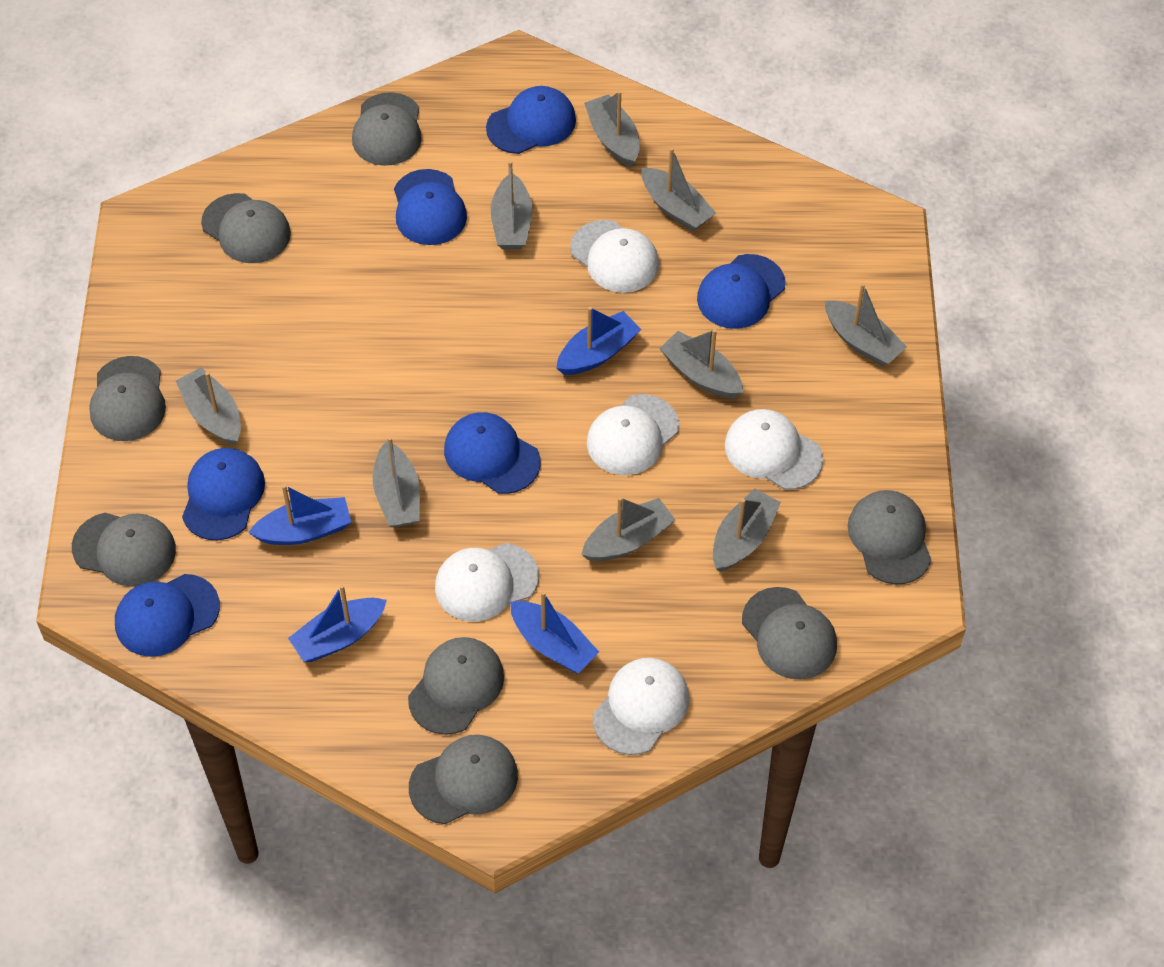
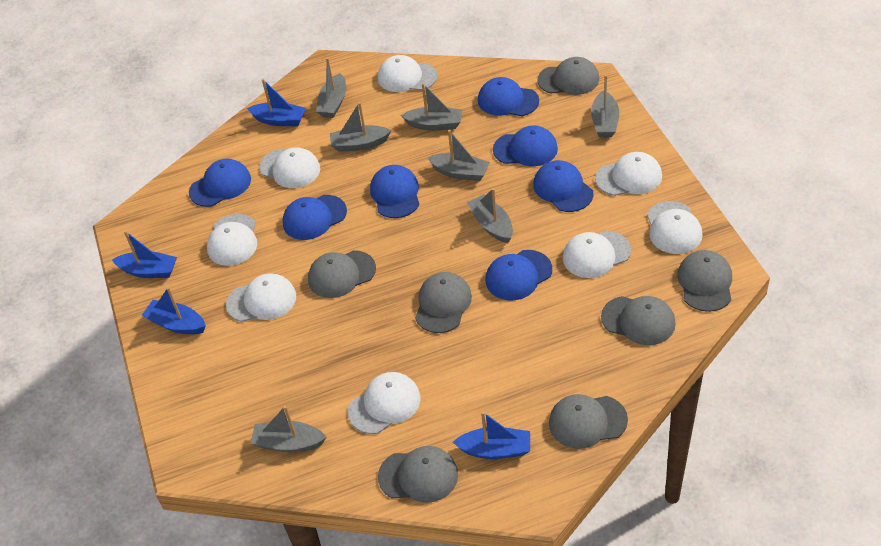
blue cap: [115,574,220,657] [182,448,265,540] [394,169,467,245] [444,412,541,494] [486,86,576,154] [697,254,785,329] = 6 -> [189,159,251,207] [283,195,347,240] [370,165,420,218] [478,77,539,116] [485,250,552,300] [493,126,558,166] [533,160,593,212] = 7
grey boat: [176,367,241,445] [373,437,420,527] [490,161,533,250] [581,497,675,561] [584,91,639,167] [642,148,716,232] [659,329,743,399] [713,488,781,572] [825,283,907,366] = 9 -> [250,406,326,453] [316,57,346,118] [330,102,391,152] [401,83,462,131] [427,130,490,181] [467,188,513,243] [591,75,619,138] = 7
grey cap: [72,513,176,587] [89,356,166,441] [201,193,291,263] [352,92,422,166] [408,637,504,735] [409,735,518,824] [742,587,837,680] [847,490,931,584] = 8 -> [308,250,376,298] [378,446,458,503] [415,272,472,333] [537,57,599,95] [549,394,628,449] [601,296,676,345] [677,250,732,312] = 7
white cap: [435,543,539,621] [570,220,659,293] [587,394,679,475] [593,658,689,755] [725,409,823,490] = 5 -> [207,214,257,266] [226,273,296,322] [259,147,320,188] [348,372,420,434] [378,55,437,92] [563,230,631,278] [595,152,662,196] [647,201,703,254] = 8

